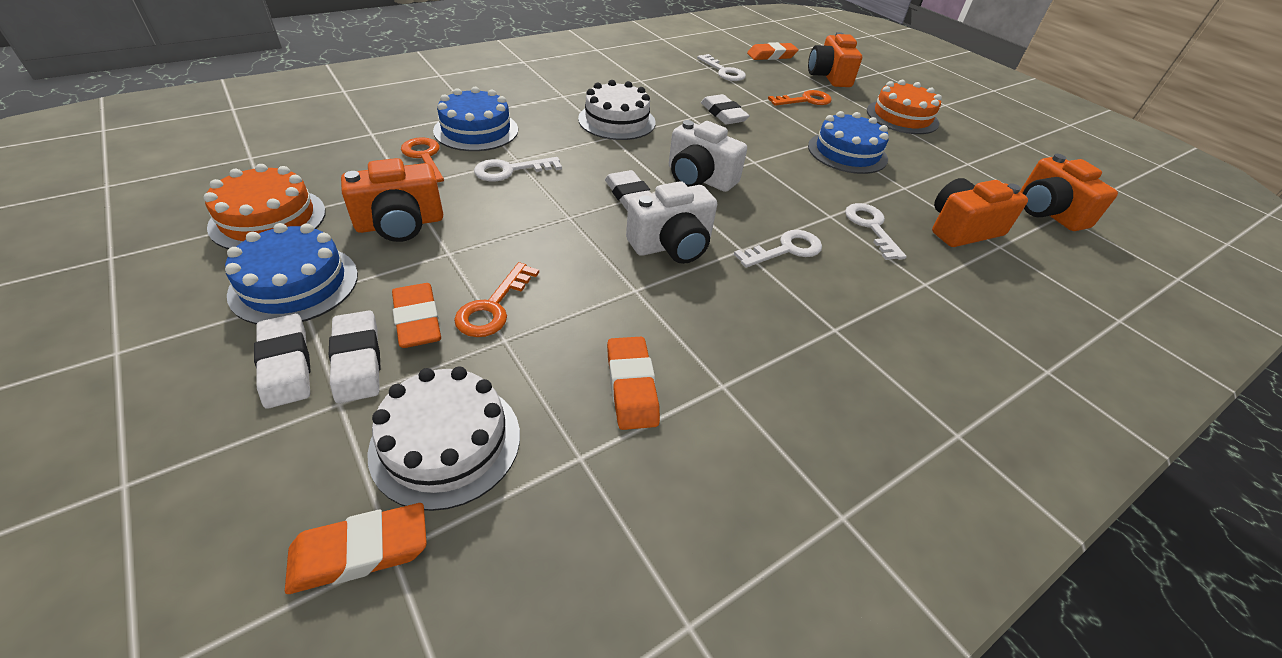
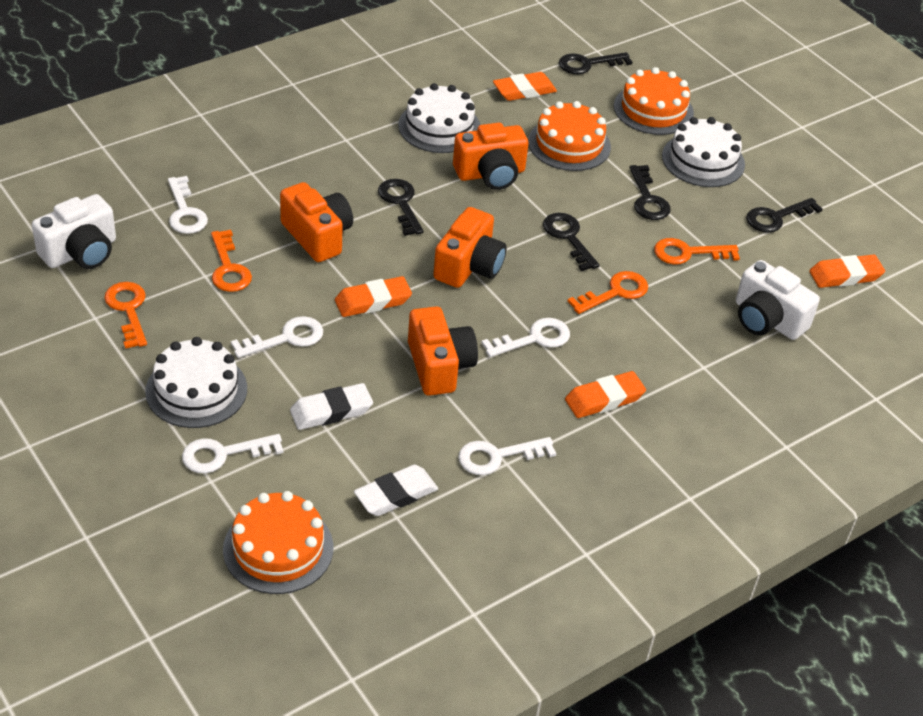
black key: none = 0 -> [378,179,424,236] [543,213,599,271] [559,52,632,74] [629,165,671,220] [746,198,823,233] = 5
blue cake: [225,223,358,325] [433,87,518,151] [808,111,889,174] = 3 -> none = 0
orange cake: [204,164,326,249] [867,80,942,134] = 2 -> [223,491,333,594] [528,101,611,171] [614,67,694,135] = 3
orange key: [401,137,444,183] [454,262,539,337] [768,90,832,106] = 3 -> [104,282,147,349] [211,230,252,292] [567,271,648,314] [654,238,740,265] = 4
white cake: [367,367,520,511] [578,80,656,140] = 2 -> [145,337,247,428] [398,83,480,153] [662,117,745,187] = 3
white eraser: [254,314,311,409] [329,311,380,403] [605,170,652,212] [701,94,750,124] = 4 -> [290,383,373,430] [354,465,438,516] = 2
white key: [474,157,562,181] [697,54,746,81] [734,230,822,268] [845,203,907,260] = 4 -> [168,176,208,234] [182,434,284,473] [231,316,323,358] [458,437,556,475] [482,318,570,357] = 5

